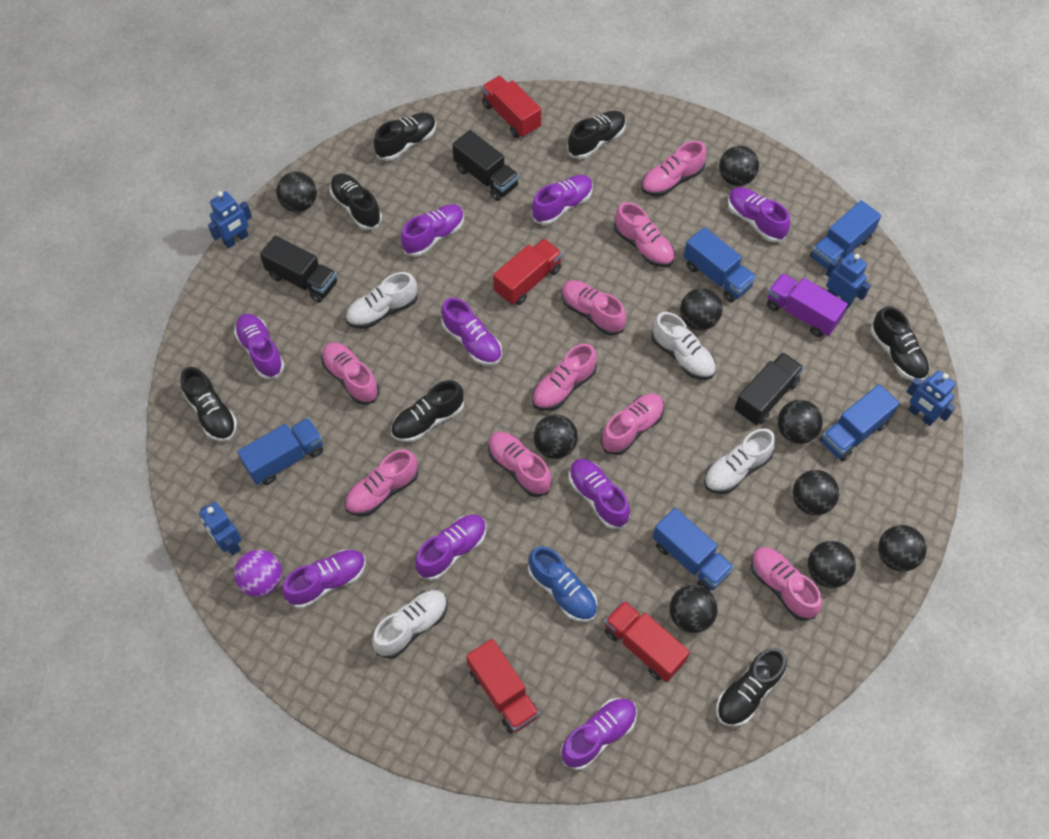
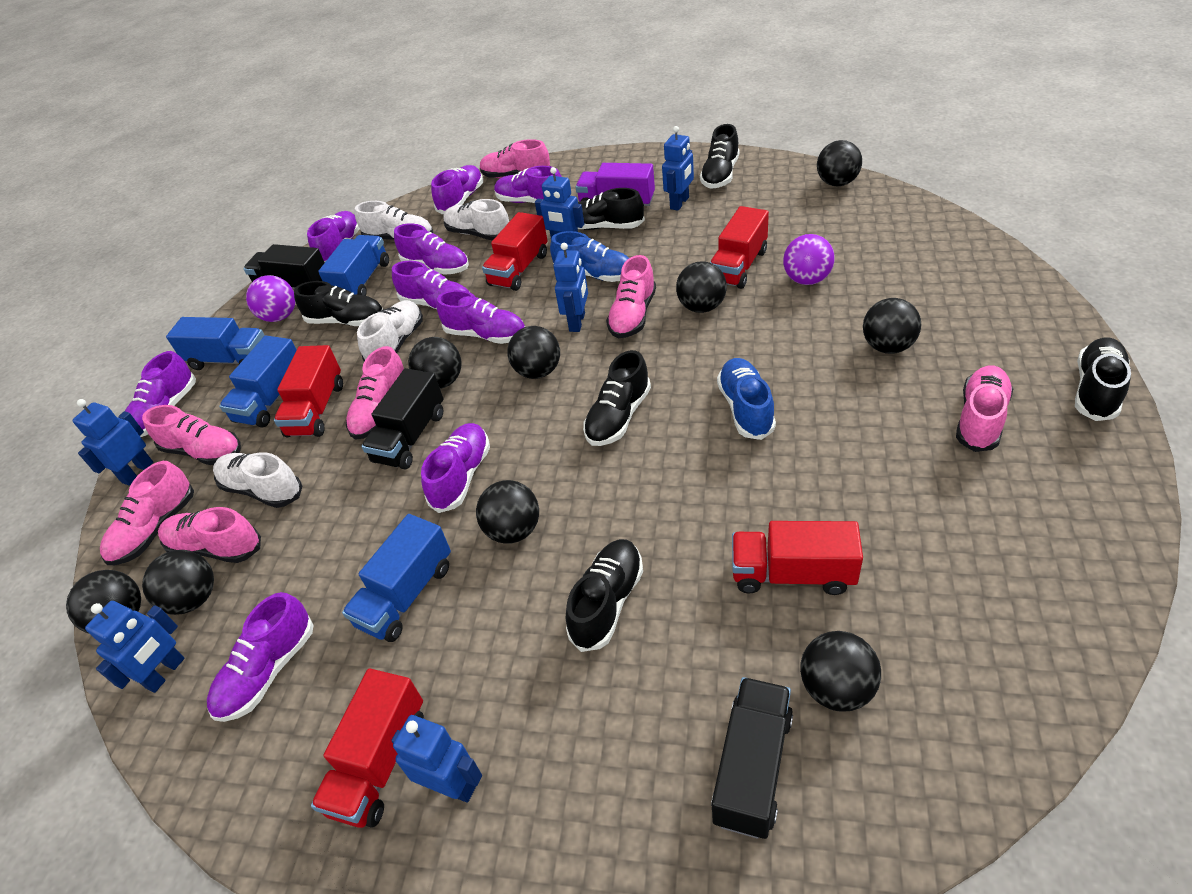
black shoe: [180,367,237,442] [330,174,382,230] [374,113,436,161] [391,380,464,442] [567,111,626,159] [716,648,787,726] [871,306,930,381] = 7 -> [294,281,383,326] [566,539,643,652] [577,188,645,230] [583,350,651,446] [700,124,739,189] [1075,337,1131,421] = 6
blue robot: [199,502,242,556] [208,191,252,249] [826,253,871,310] [907,371,956,426] = 4 -> [72,399,153,486] [85,601,184,693] [391,715,482,803] [535,167,584,239] [553,243,588,332] [662,126,694,211] = 6
blue shoe: [528,546,597,622] = 1 -> [550,231,629,282] [717,358,776,440] = 2
blue truck: [237,418,323,485] [653,508,734,591] [684,227,756,302] [810,200,881,269] [819,384,900,462] = 5 -> [166,317,264,370] [219,336,297,428] [318,235,389,296] [342,514,451,642] = 4
pink shoe: [321,342,379,405] [344,450,418,516] [488,432,552,497] [532,344,597,411] [561,280,626,336] [601,393,664,455] [614,202,675,267] [641,141,706,196] [751,547,822,621] = 9 -> [100,461,194,565] [142,405,241,465] [158,507,261,563] [346,346,404,440] [480,139,550,178] [606,255,656,338] [956,365,1013,452] = 7
purple ball: [234,550,282,597] = 1 -> [246,275,295,322] [783,234,835,285] = 2
red truck: [466,639,540,733] [482,76,541,138] [493,239,562,305] [605,600,690,682] = 4 -> [274,345,343,437] [311,669,424,828] [482,212,548,291] [710,206,769,289] [732,521,863,595] = 5

